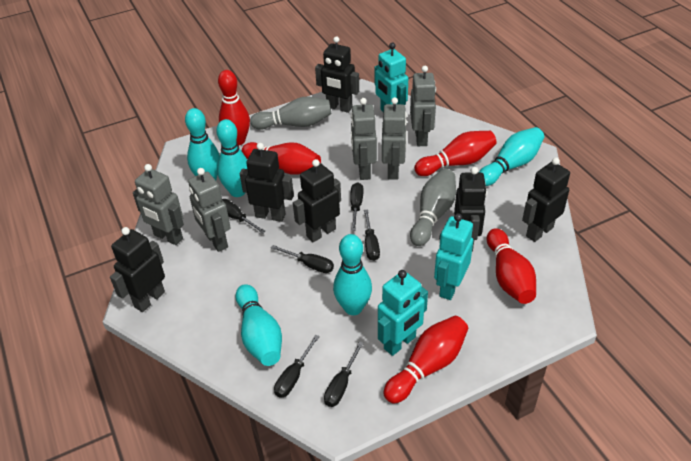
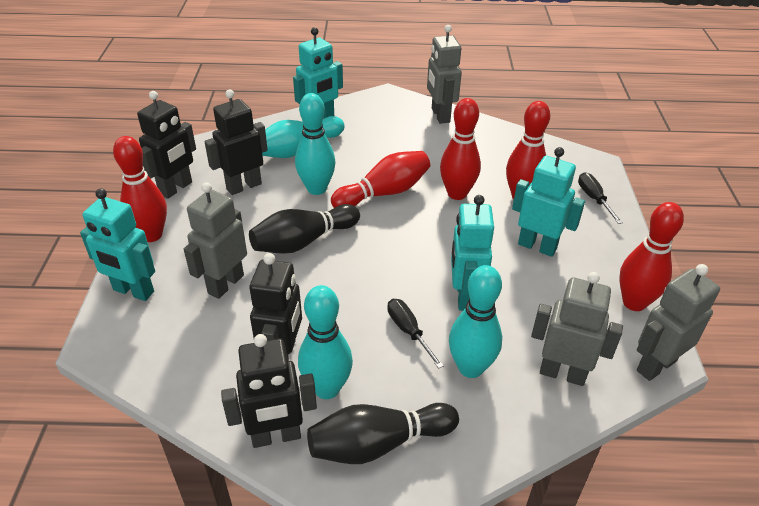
black bowling pin: none = 0 -> [249,204,360,254] [307,403,459,464] = 2
black robot: [110,227,165,312] [240,143,294,222] [293,159,341,242] [315,36,359,113] [454,167,487,252] [522,157,570,242] = 6 -> [137,91,196,199] [204,89,268,195] [221,334,317,448] [249,253,302,361] = 4
black screwdriver: [222,199,265,234] [271,245,334,273] [274,335,320,398] [324,341,364,407] [350,182,363,231] [364,210,380,261] = 6 -> [387,299,444,369] [578,172,623,224] = 2
grey bowling pin: [250,97,332,130] [410,169,456,246] = 2 -> none = 0
grey robot: [133,164,184,245] [188,168,231,252] [351,98,377,180] [382,97,407,180] [410,66,436,146] = 5 -> [184,182,247,299] [427,25,462,124] [531,272,623,386] [637,264,720,381] = 4
turquoise bowling pin: [185,108,220,180] [216,119,247,197] [235,284,282,366] [333,234,372,315] [479,127,544,186] = 5 -> [262,116,345,158] [295,93,335,195] [298,285,353,399] [449,265,502,378] = 4
turquoise robot: [375,43,408,112] [378,270,428,356] [434,213,473,300] = 3 -> [80,188,155,301] [293,27,343,118] [451,195,494,311] [512,147,585,257] = 4

